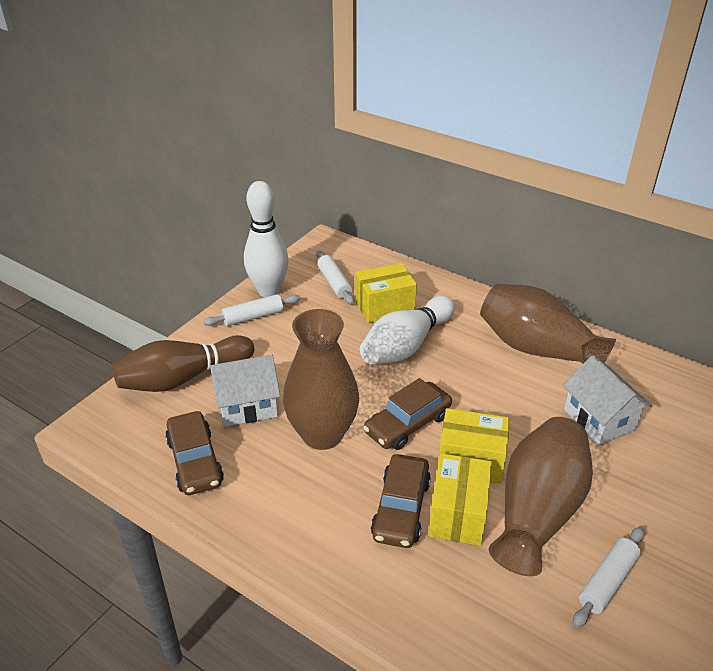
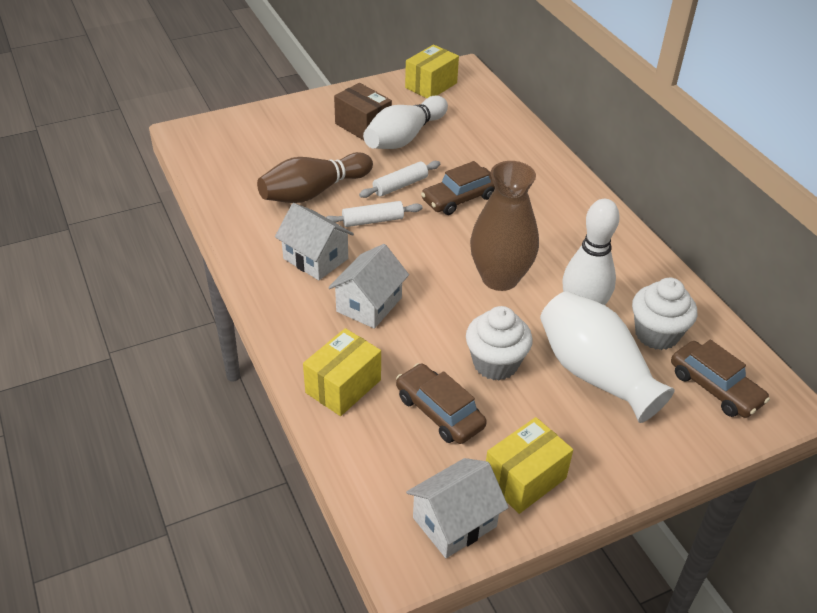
brown box: none = 0 -> [334,83,392,140] = 1
brown vase: [283,309,359,450] [480,284,616,364] [489,417,593,576] = 3 -> [470,161,539,291] = 1
white cupcake: none = 0 -> [466,306,533,380] [632,278,697,350] = 2
white house: [210,355,280,427] [563,355,652,445] = 2 -> [275,203,354,280] [328,244,409,329] [406,458,509,558] = 3
white rolling pin: [203,294,300,326] [316,250,354,305] [573,527,645,628] = 3 -> [326,201,422,227] [359,161,440,198] = 2
white vase: none = 0 -> [540,291,675,423] = 1

